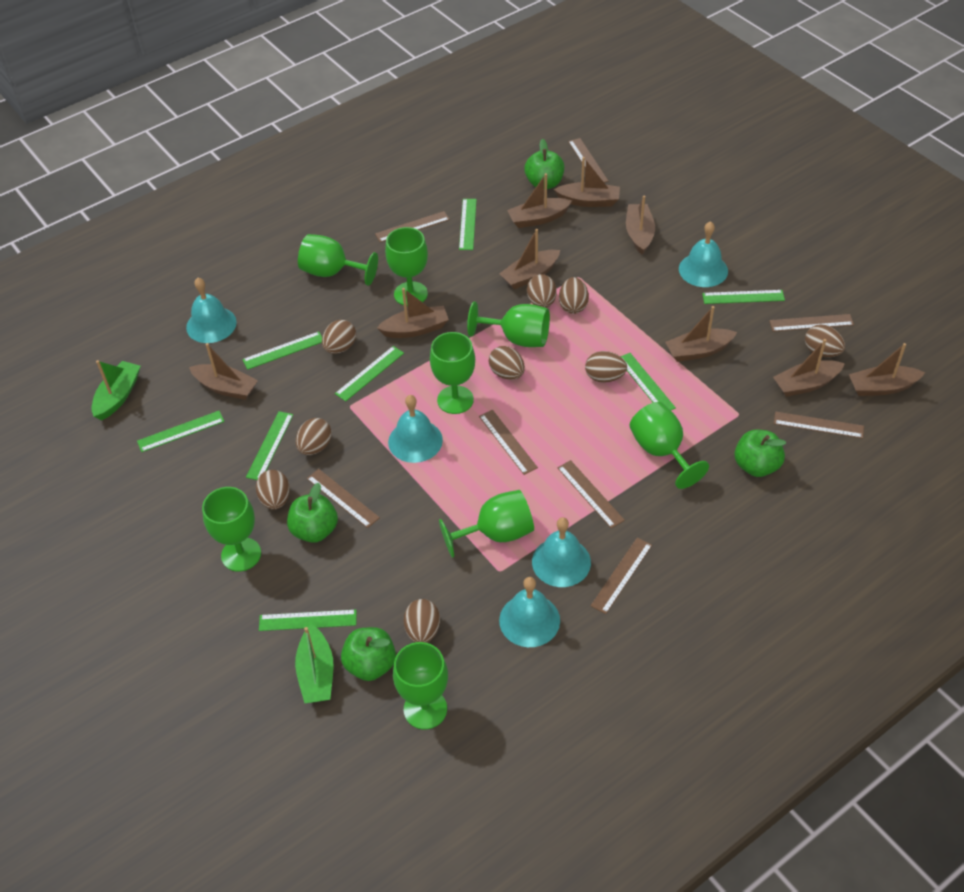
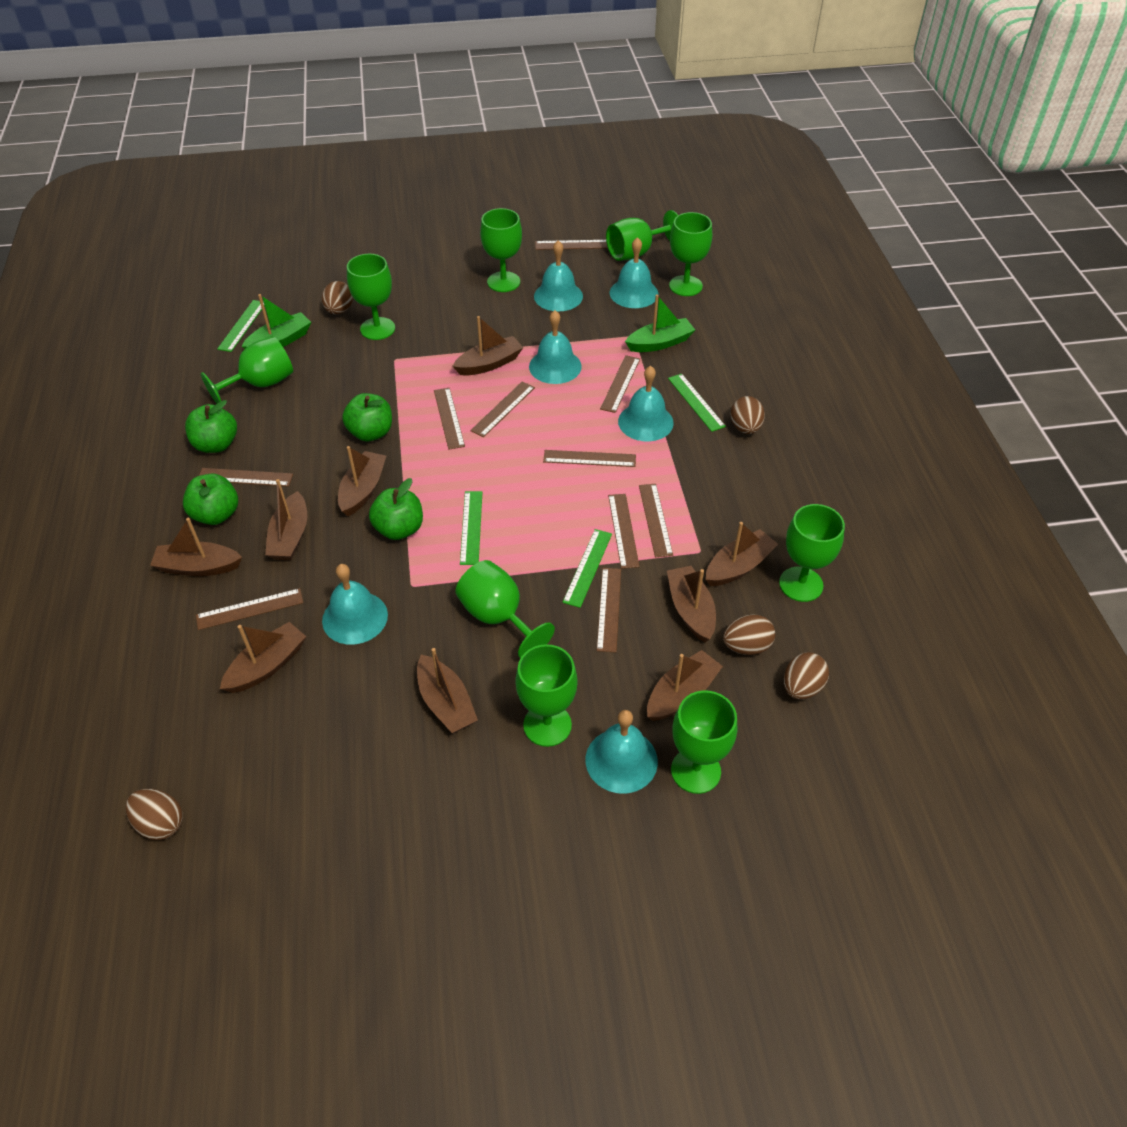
brown egg: [256,470,290,510] [296,418,332,455] [322,320,356,354] [404,599,440,643] [489,346,525,380] [527,274,557,308] [559,277,589,314] [585,351,627,383] [805,324,845,357] = 9 -> [126,789,183,840] [322,281,353,314] [723,614,775,655] [731,396,765,434] [784,652,829,700] = 5
brown ruler: [307,469,380,528] [375,211,450,242] [479,410,538,475] [557,460,625,528] [568,138,608,183] [590,537,652,614] [769,314,854,332] [774,412,864,439] = 8 -> [196,588,303,630] [199,468,293,487] [434,388,465,450] [470,382,535,437] [535,240,608,250] [543,450,636,467] [597,568,621,653] [600,355,640,413] [608,494,640,569] [639,484,673,557] = 10
green goblet: [202,487,261,572] [298,234,378,286] [385,227,428,306] [393,642,448,730] [430,332,475,414] [439,490,534,558] [467,301,550,347] [629,402,709,489] = 8 -> [201,336,293,404] [347,254,395,340] [455,560,555,658] [480,208,522,292] [515,644,578,747] [606,210,678,261] [669,212,712,296] [671,690,738,794] [779,504,845,602] = 9
green ruler: [137,411,224,452] [242,331,322,370] [246,411,293,480] [259,609,357,631] [335,346,404,401] [459,199,477,250] [620,353,676,410] [702,290,785,304] = 8 -> [217,300,265,352] [460,491,482,565] [562,529,612,608] [668,374,726,432] = 4
turquoise bell: [186,278,237,343] [388,395,443,463] [499,577,560,647] [532,517,591,587] [679,221,728,287] = 5 -> [322,564,388,645] [529,310,582,384] [534,240,583,311] [585,710,658,794] [610,237,658,308] [618,366,674,441] = 6

